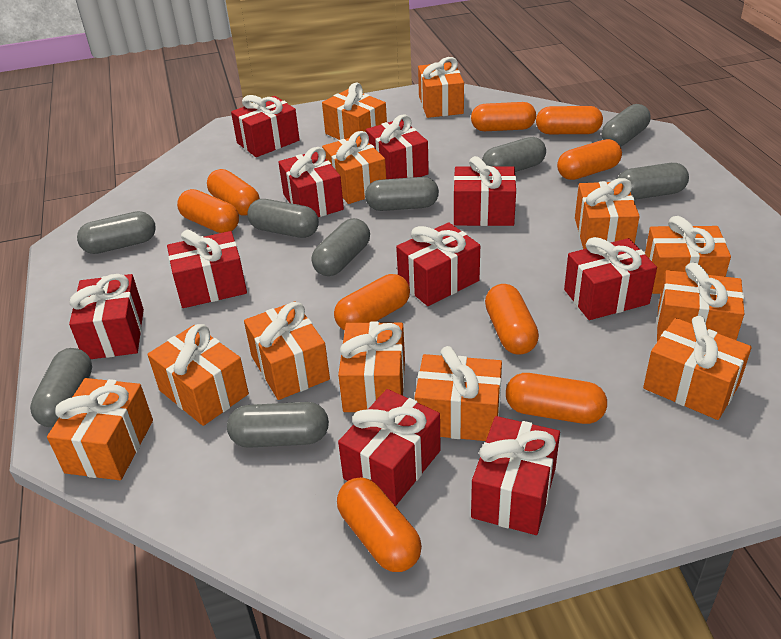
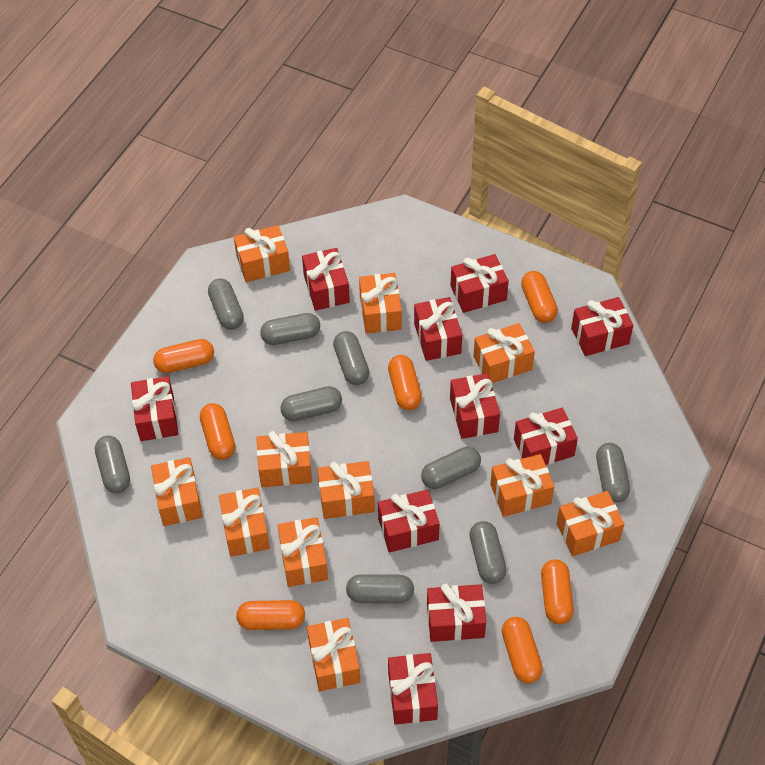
orange capsule: [177,189,239,233] [207,169,260,216] [334,274,410,330] [337,477,422,572] [471,102,536,131] [485,284,539,355] [506,373,607,424] [536,106,603,134] [557,139,622,180] = 9 -> [153,339,214,373] [200,403,235,460] [236,600,305,630] [388,355,422,410] [502,617,543,683] [521,271,558,323] [541,559,574,624] = 7
orange gift: [47,378,153,480] [147,324,249,426] [244,302,330,400] [322,83,387,140] [322,131,386,204] [338,321,405,412] [415,346,502,441] [418,57,464,118] [575,178,640,249] [643,316,752,420] [645,216,731,294] [657,263,744,342] = 12 -> [151,457,203,526] [219,487,270,557] [234,225,290,282] [256,431,312,487] [277,517,328,587] [307,618,361,691] [317,461,375,519] [359,273,402,334] [473,323,535,383] [490,454,554,517] [556,491,624,556] = 11

